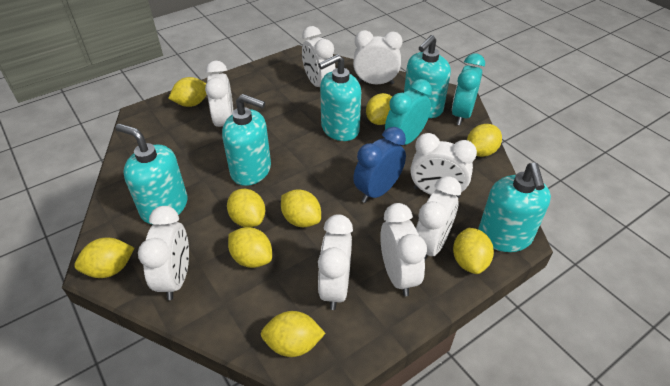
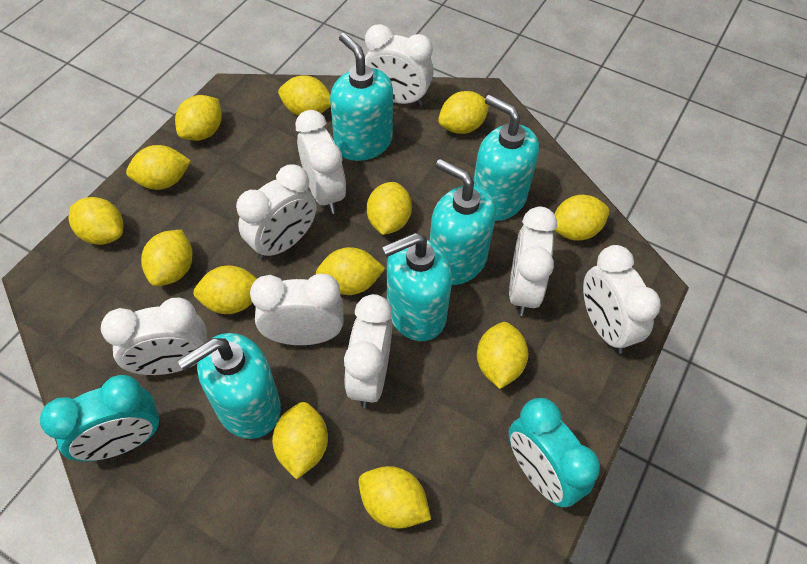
blue clock: [353,127,406,203] = 1 -> none = 0
yellow lemon: [74,238,134,278] [168,77,207,107] [227,189,265,227] [228,227,272,268] [261,311,326,357] [281,189,321,227] [366,93,392,125] [453,228,494,274] [467,124,502,157] = 9 -> [69,197,123,245] [126,145,191,190] [141,230,193,286] [175,95,222,141] [193,266,257,314] [272,402,328,480] [278,76,331,116] [316,247,385,295] [358,466,431,529] [367,182,412,235] [438,91,489,134] [477,322,528,389] [554,195,609,241] = 13

